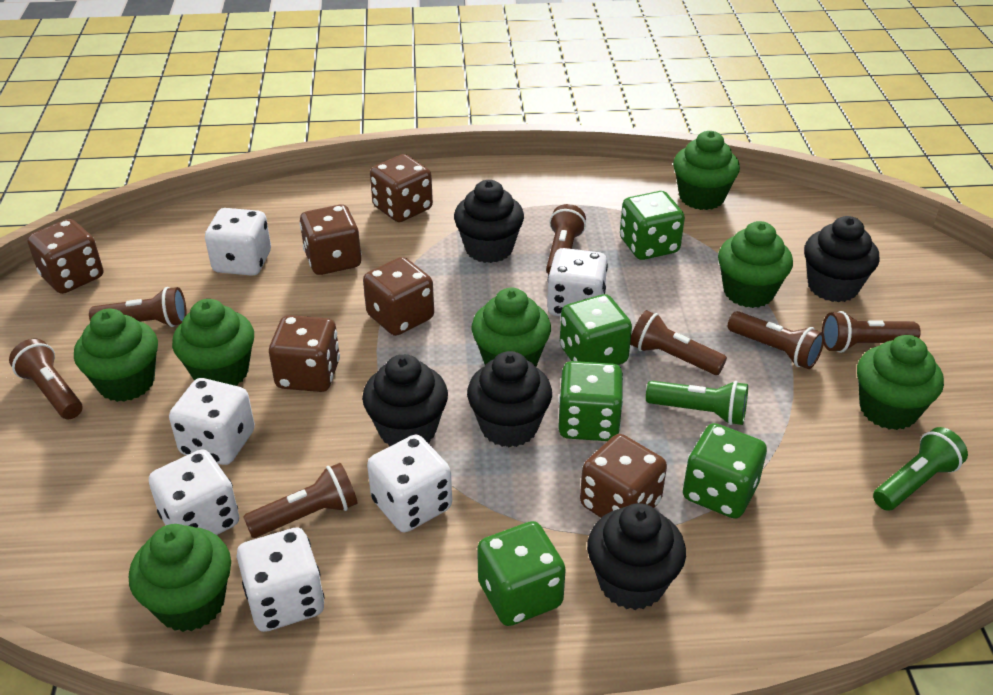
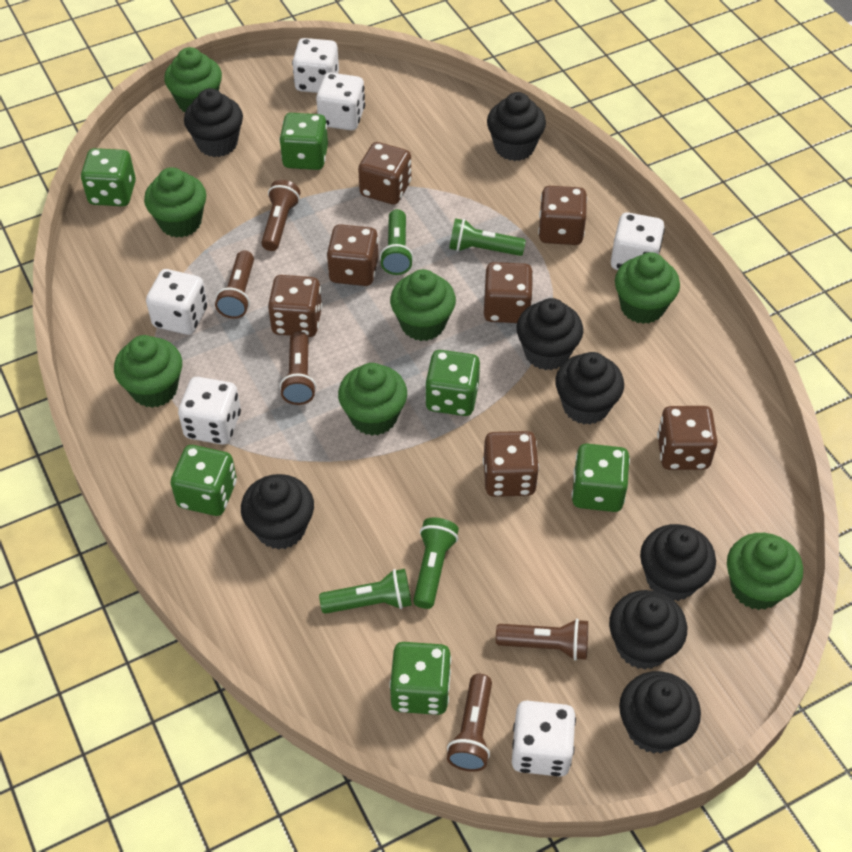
black cupcake: [362,354,448,447] [454,180,524,263] [467,351,552,447] [587,503,686,610] [804,216,880,302] = 5 -> [184,88,243,157] [241,474,314,550] [487,92,546,161] [517,298,583,370] [555,352,624,425] [609,590,687,670] [619,671,701,754] [640,524,716,601] = 8
brown dice: [27,219,103,294] [269,315,340,392] [300,204,362,275] [363,257,434,336] [370,154,433,222] [580,434,667,518] = 6 -> [268,275,322,337] [327,224,378,286] [358,142,411,205] [483,431,539,497] [484,262,533,323] [538,186,587,245] [657,406,717,470] = 7
brown flashlight: [9,339,82,419] [89,287,187,327] [243,463,358,538] [546,204,586,275] [630,310,727,375] [728,311,825,369] [822,311,921,353] = 7 -> [215,251,254,319] [261,180,300,251] [280,331,316,405] [447,674,492,772] [496,619,588,661] = 5
green dice: [477,521,566,626] [558,361,624,441] [560,294,632,365] [620,191,685,260] [683,423,767,519] = 5 -> [81,148,136,206] [170,445,237,516] [279,113,328,170] [389,642,451,715] [425,350,480,416] [572,443,630,512] = 6
green flashlight: [646,381,748,425] [873,427,968,511] = 2 -> [319,569,412,614] [380,209,413,275] [413,518,459,609] [449,218,526,256] = 4

